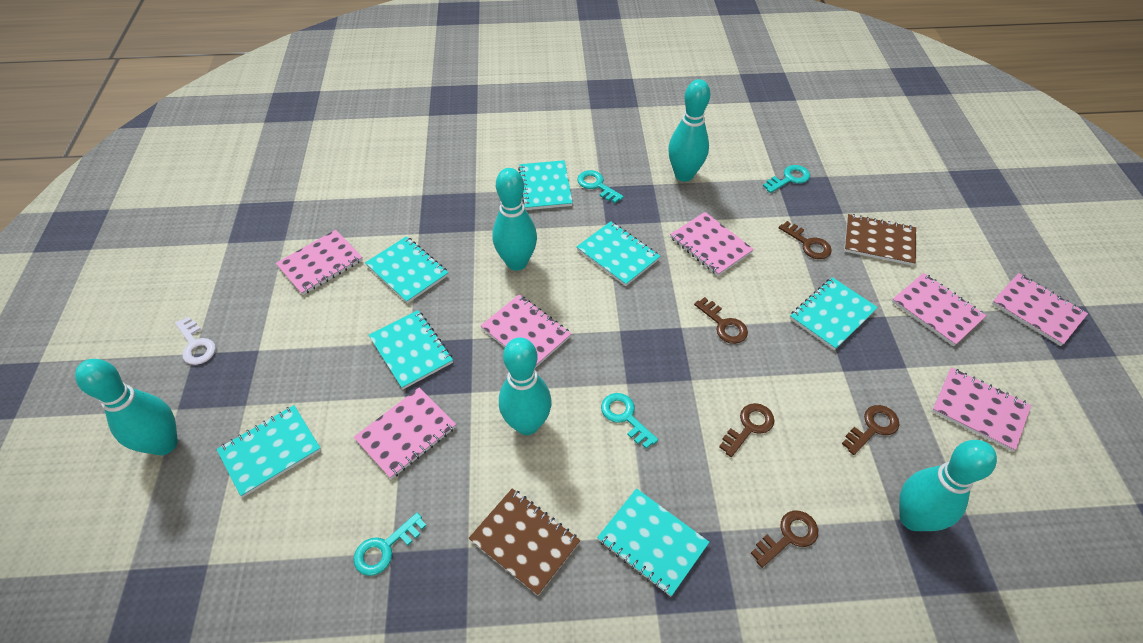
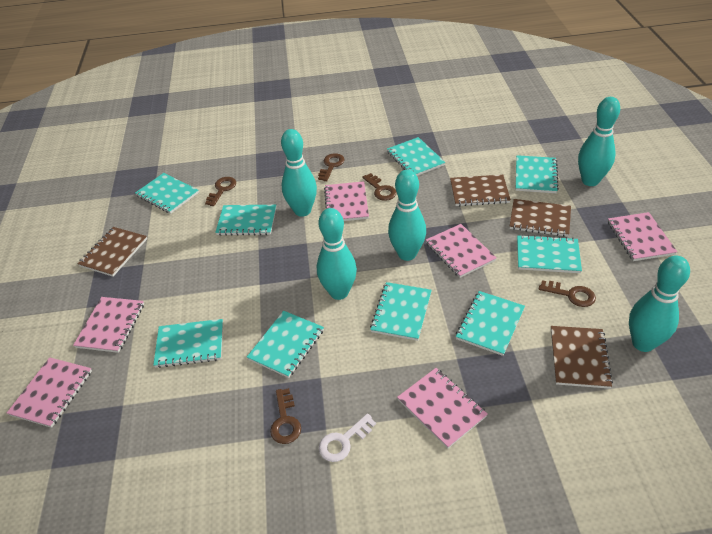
brown notebook: [469,488,581,596] [844,214,916,266] = 2 -> [78,227,147,277] [450,175,511,206] [510,199,571,237] [551,326,613,389] = 4
pink notebook: [276,230,363,295] [354,388,456,479] [480,294,572,368] [670,212,754,276] [892,273,987,346] [932,367,1031,452] [992,273,1088,346] = 7 -> [7,357,92,428] [73,297,144,353] [324,181,369,221] [397,368,488,449] [426,224,497,278] [608,212,677,261] = 6
turquoise key: [353,512,427,576] [577,170,624,203] [601,393,658,449] [763,165,810,193] = 4 -> none = 0
turquoise notebook: [216,405,321,497] [365,236,448,303] [369,310,453,389] [518,160,573,210] [577,221,661,286] [597,488,709,597] [790,277,878,350] = 7 -> [135,173,199,214] [153,319,223,368] [215,205,276,236] [247,311,324,378] [370,282,432,341] [387,137,445,176] [456,291,525,356] [516,155,559,193] [517,235,582,273] = 9

